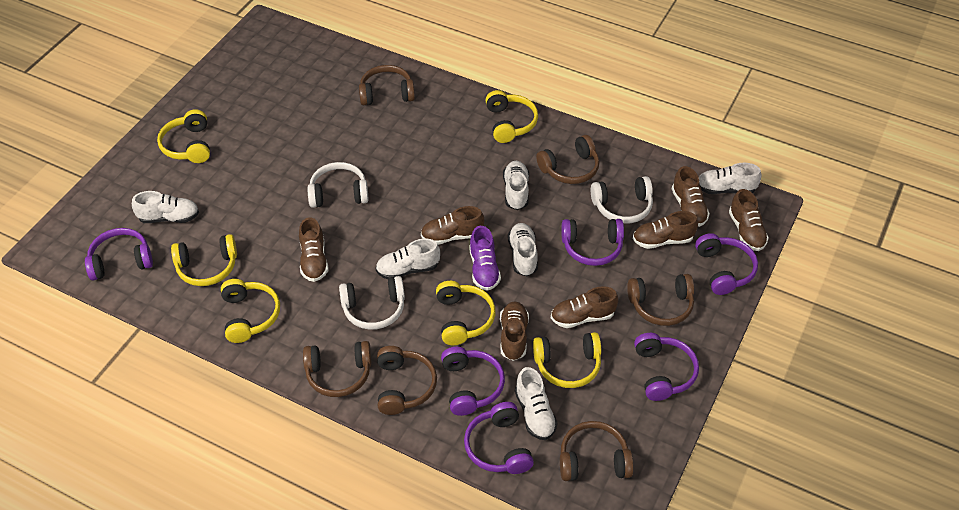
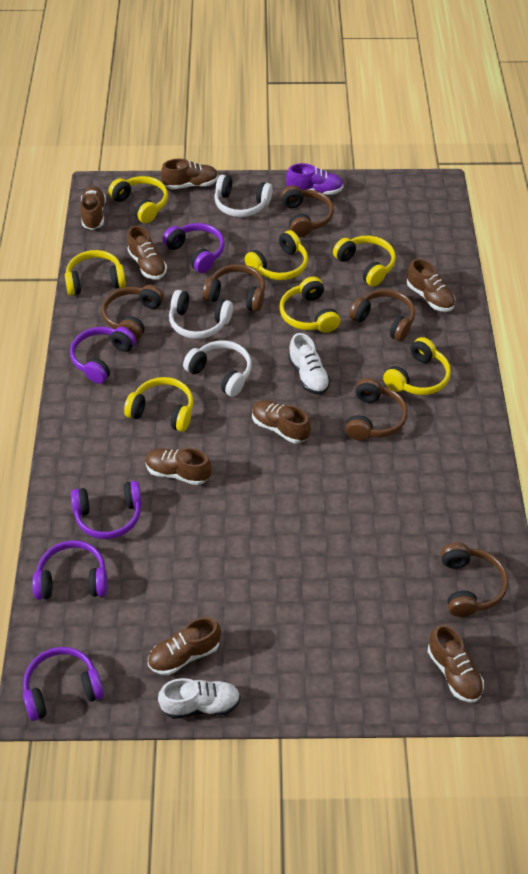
brown shoe: [299,217,329,282] [421,206,484,245] [500,301,529,361] [551,286,618,328] [633,211,698,249] [672,166,710,227] [729,189,769,251] = 7 -> [80,186,106,230] [127,226,167,279] [145,448,212,485] [148,617,221,675] [161,159,218,189] [252,400,311,443] [407,259,455,312] [428,624,484,703] = 8
purple headphones: [85,228,153,280] [441,347,505,416] [464,402,534,474] [561,219,624,266] [634,333,699,401] [695,233,758,295] = 6 -> [23,647,104,721] [32,540,108,600] [70,327,136,384] [71,481,142,539] [163,223,225,273] = 5
white shoe: [132,191,199,223] [376,239,440,279] [503,161,529,210] [508,223,538,276] [515,367,558,440] [699,163,761,194] = 6 -> [158,678,241,719] [288,333,330,394] = 2
yellow headphones: [157,109,210,163] [171,234,237,286] [221,279,280,343] [436,281,496,345] [485,90,538,143] [533,332,601,388] = 6 -> [65,250,126,296] [108,176,168,223] [124,377,193,432] [245,230,308,280] [279,277,340,333] [333,236,396,287] [383,337,451,395] = 7

